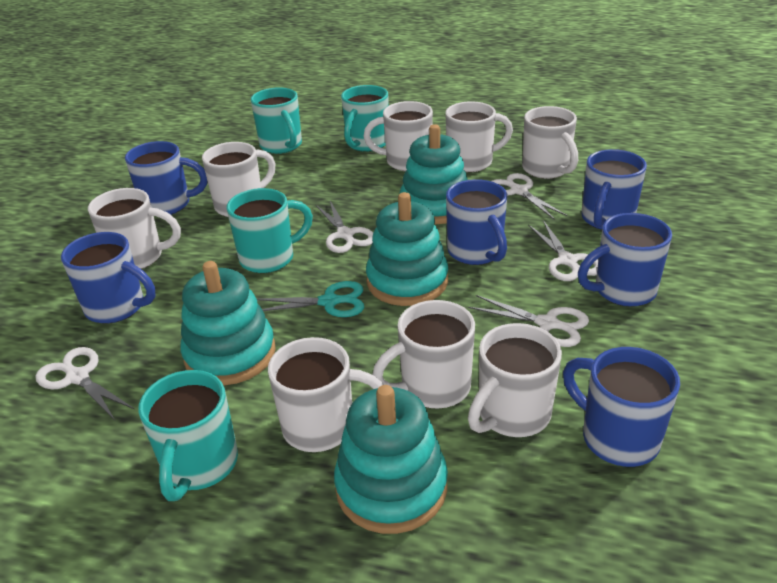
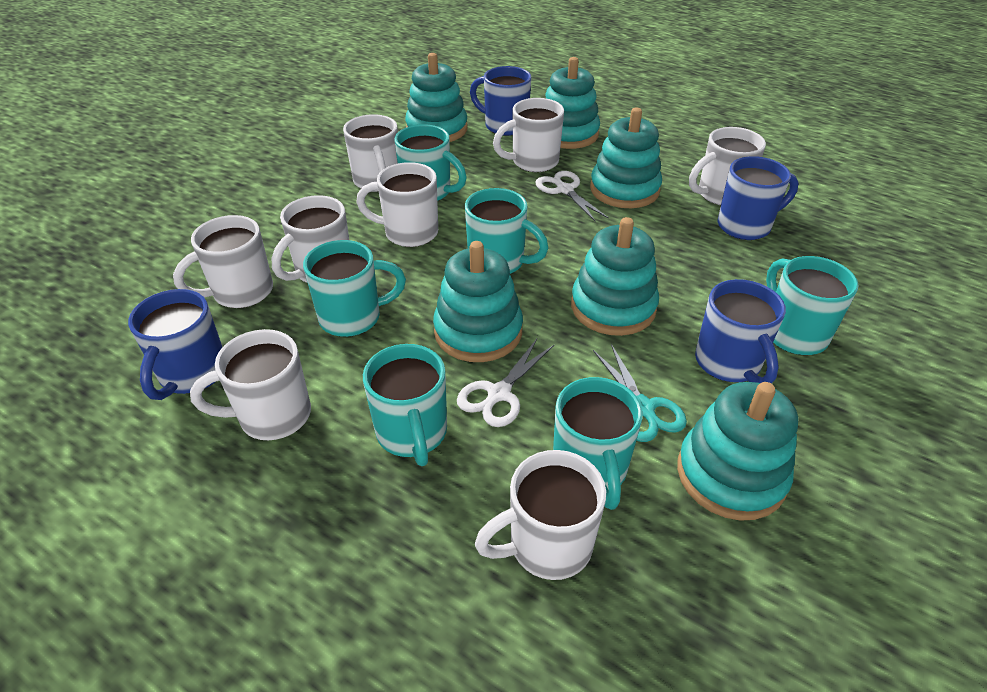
blue mug: [61,232,156,324] [125,141,207,215] [446,179,507,265] [563,347,680,467] [578,213,672,307] [582,149,647,230] = 6 -> [128,289,222,400] [470,66,531,136] [695,279,786,384] [718,156,798,240] = 4
turquoise mug: [138,370,238,501] [227,188,313,273] [251,87,302,154] [341,85,389,152] = 4 -> [303,240,406,337] [363,344,447,466] [394,125,467,201] [465,188,548,274] [553,377,643,510] [766,256,859,355] = 6
turquoise stacking toy: [180,261,276,385] [334,385,448,534] [366,192,448,306] [400,124,467,224] = 4 -> [405,53,468,142] [433,241,523,362] [545,57,600,149] [571,217,659,336] [590,107,662,208] [677,382,798,521] = 6
white scissors: [35,347,134,420] [315,201,373,253] [469,295,589,347] [492,173,567,219] [528,220,598,281] = 5 -> [457,339,554,427] [535,171,609,222] = 2

